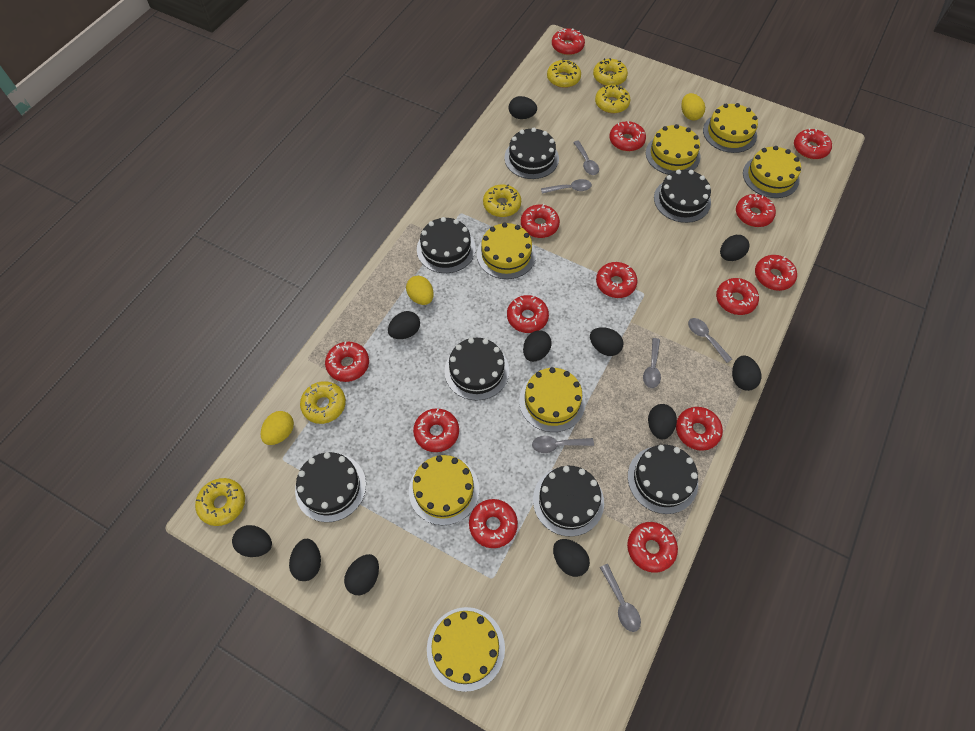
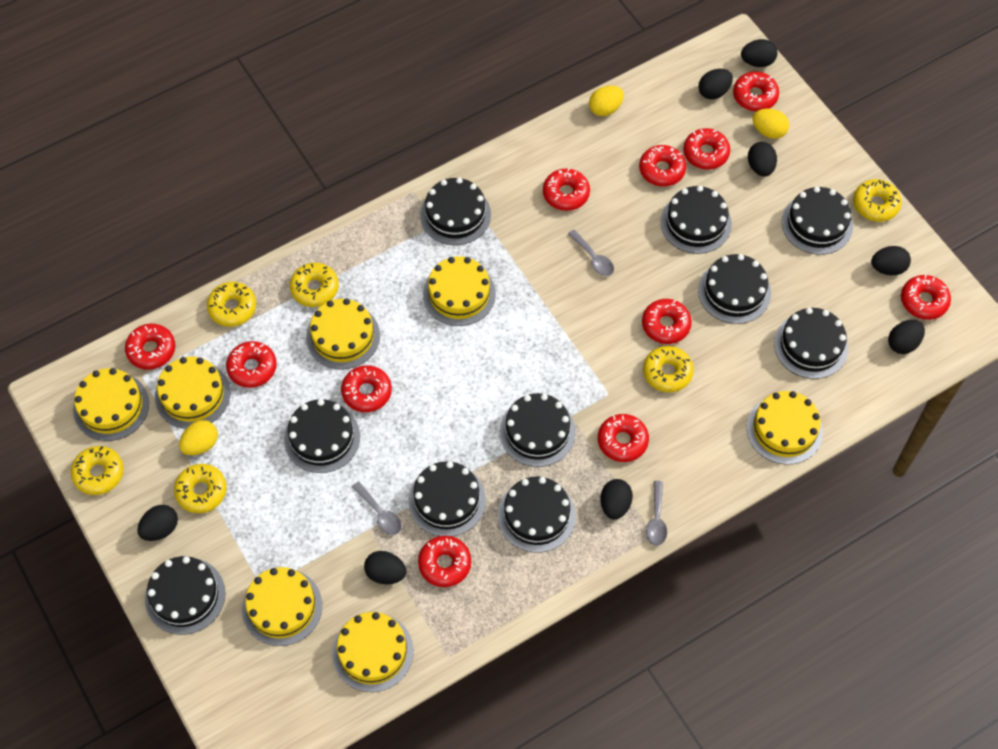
black cake: [295,452,366,522] [417,217,476,273] [444,338,509,400] [504,128,559,179] [533,466,604,537] [628,445,698,514] [654,170,711,223] = 7 -> [145,556,225,635] [284,399,360,473] [408,461,486,536] [420,178,491,245] [498,477,576,553] [500,393,576,467] [660,186,732,254] [698,254,771,324] [774,308,849,379] [782,186,853,255] = 10
black egg: [232,525,272,557] [289,539,321,581] [344,554,379,595] [388,311,420,339] [509,96,537,119] [523,330,552,362] [553,539,590,577] [590,327,623,356] [648,404,677,440] [720,235,750,261] [732,355,761,391] = 11 -> [137,505,178,541] [364,551,407,584] [600,479,633,519] [698,69,733,100] [741,39,778,67] [748,142,777,177] [871,246,911,275] [888,320,925,354] = 8
grey spoon: [532,436,594,453] [541,179,592,194] [573,141,599,175] [600,564,641,632] [643,338,661,388] [688,318,732,363] = 6 -> [352,481,402,535] [568,230,614,276] [646,481,667,546] = 3
red donut: [325,341,369,382] [413,408,459,452] [469,499,518,548] [507,295,549,333] [521,204,560,238] [552,28,585,55] [596,262,638,298] [609,121,646,151] [627,522,678,573] [676,407,723,451] [716,278,759,315] [736,193,776,227] [755,255,797,291] [794,128,832,159] = 14 -> [125,324,175,370] [226,341,277,388] [341,365,392,412] [418,536,471,587] [543,168,590,211] [598,414,649,462] [639,145,686,186] [642,299,692,344] [683,128,730,170] [733,72,779,111] [901,274,951,320] = 11

